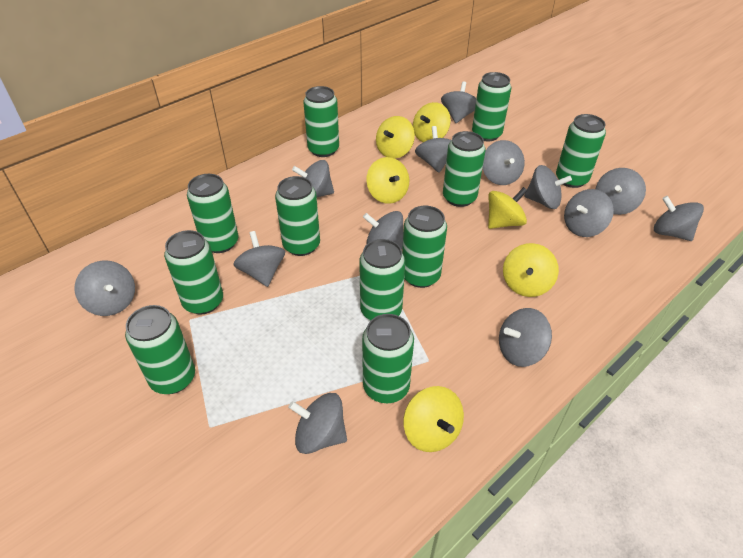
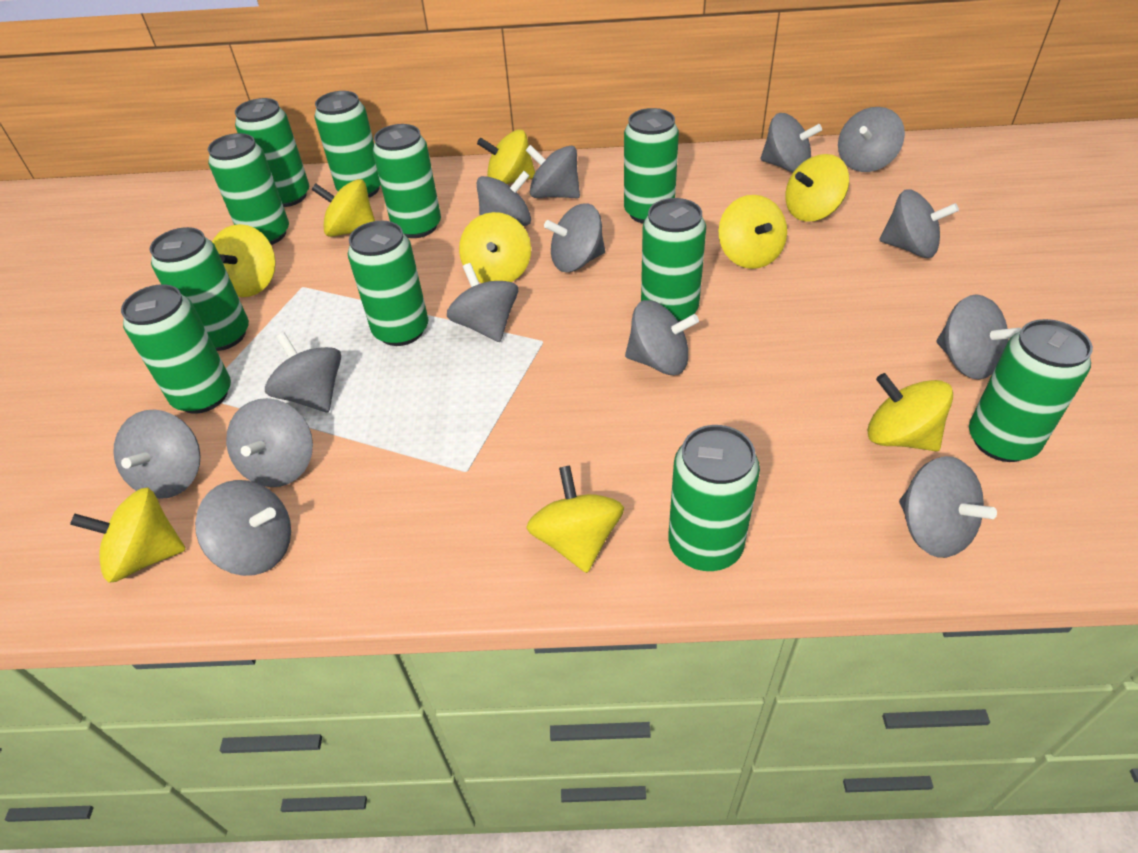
grey spinning top: [74,260,135,316] [233,231,285,287] [288,393,347,454] [292,160,334,197] [363,211,403,249] [415,126,451,173] [441,81,476,123] [483,140,525,185] [499,308,552,367] [524,165,572,209] [564,189,614,237] [596,168,646,215] [654,196,704,241] = 13 -> [113,410,201,499] [195,480,291,576] [226,398,313,487] [265,332,341,413] [447,263,518,342] [477,171,531,226] [525,145,580,198] [544,204,605,272] [625,300,699,375] [761,113,822,173] [838,107,905,172] [879,189,959,258] [899,456,997,558] [936,294,1021,379] = 14
yellow spinning top: [366,157,409,204] [376,116,415,159] [403,386,464,452] [413,102,451,142] [488,187,527,229] [503,243,559,297] = 6 -> [70,488,186,583] [212,224,276,297] [311,179,375,237] [459,212,531,283] [477,130,535,184] [526,465,624,573] [718,195,787,269] [785,154,849,222] [868,373,953,451] = 9

